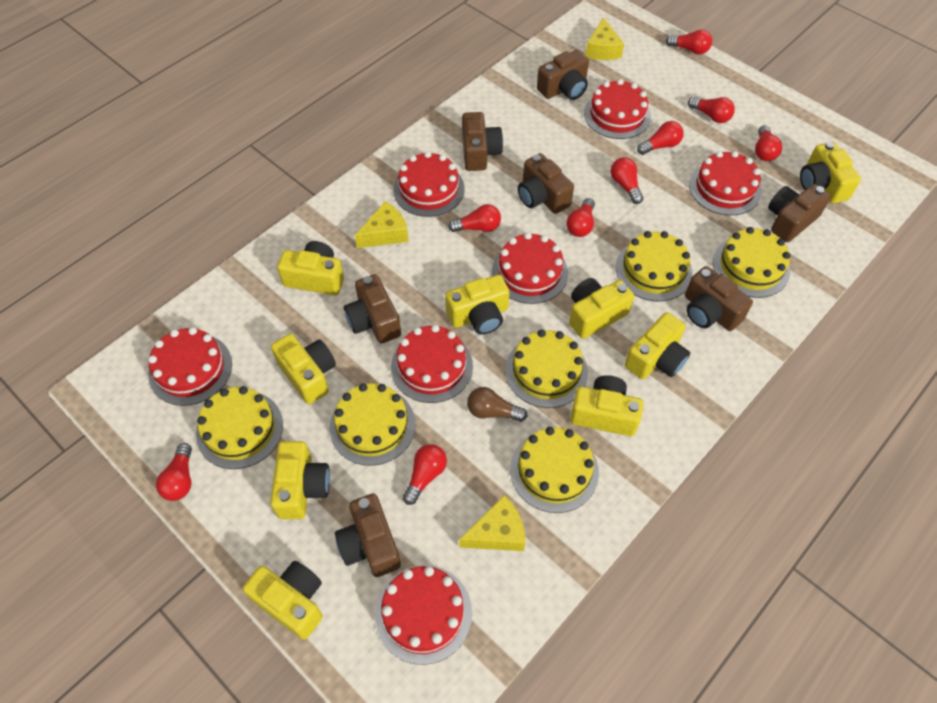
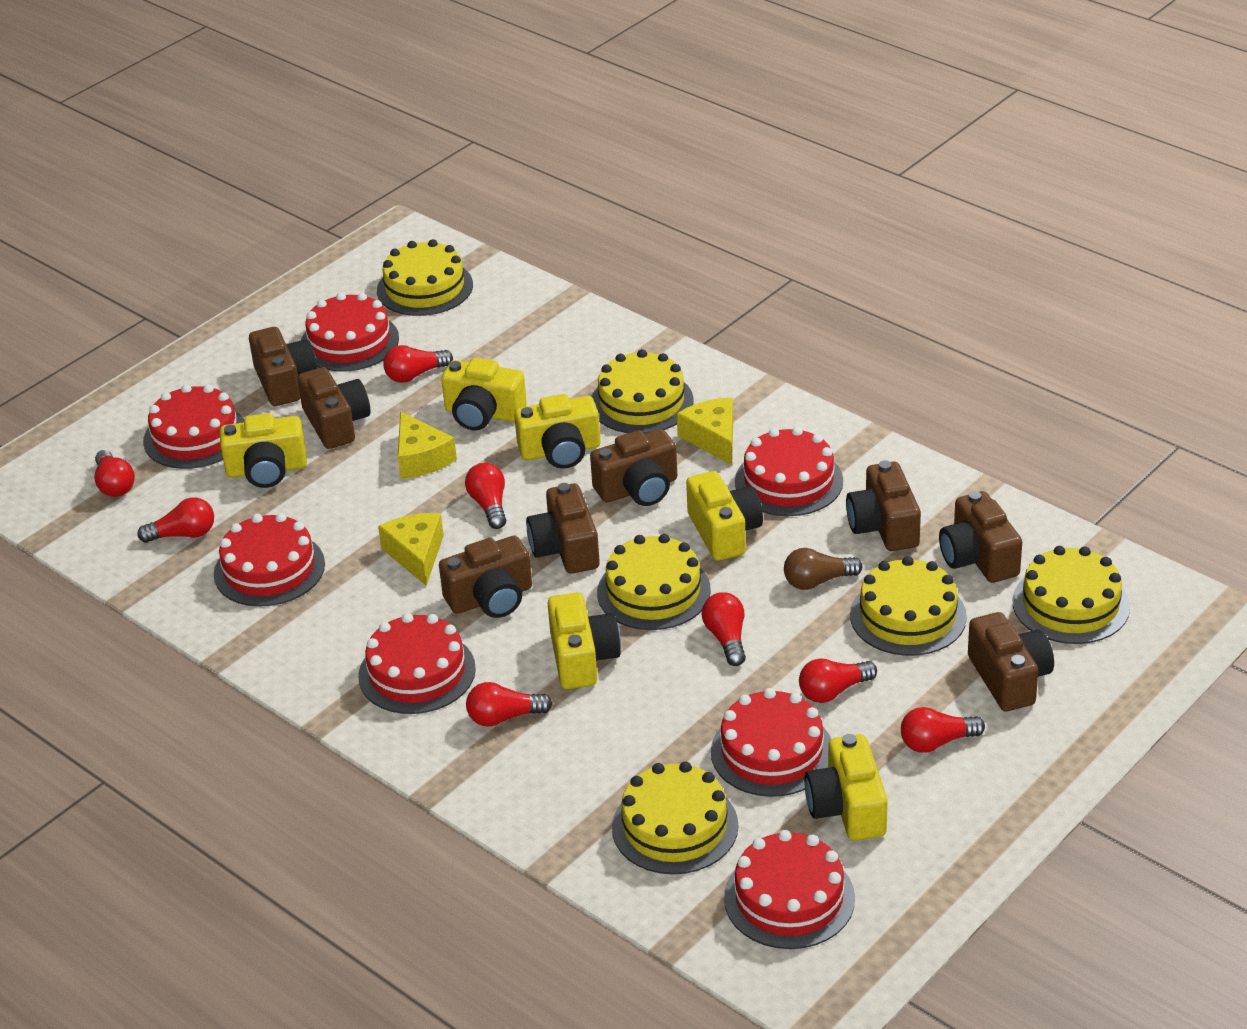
brown camera: [335,493,401,577] [344,274,401,343] [462,112,503,171] [518,153,574,214] [537,50,589,100] [685,266,753,331] [768,184,831,242] = 7 -> [249,327,318,406] [297,367,370,449] [439,536,532,618] [526,483,600,574] [590,429,677,506] [846,460,921,551] [939,491,1022,583] [968,612,1054,711] = 8
red light bulb: [156,443,192,501] [403,444,447,505] [448,204,501,232] [566,198,595,237] [610,157,643,204] [637,121,684,155] [665,30,712,54] [688,97,735,123] [755,125,782,161] = 9 -> [95,450,135,497] [137,497,214,543] [383,345,453,383] [465,463,506,529] [466,682,553,726] [702,592,746,666] [799,658,877,703] [901,707,985,753] = 8
yellow camera: [242,561,323,640] [270,441,330,519] [271,334,336,404] [277,241,344,295] [445,275,510,335] [569,278,634,339] [570,375,643,436] [625,312,690,379] [800,142,861,203] = 9 -> [220,413,307,488] [441,358,527,431] [514,394,601,469] [548,593,621,689] [686,471,763,561] [805,734,888,841] = 6

